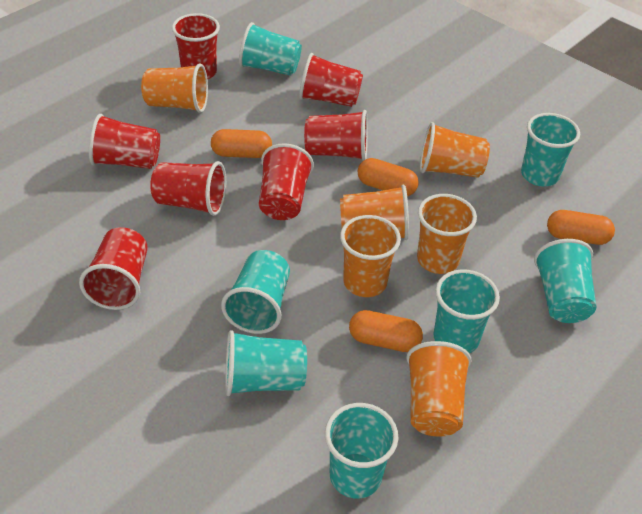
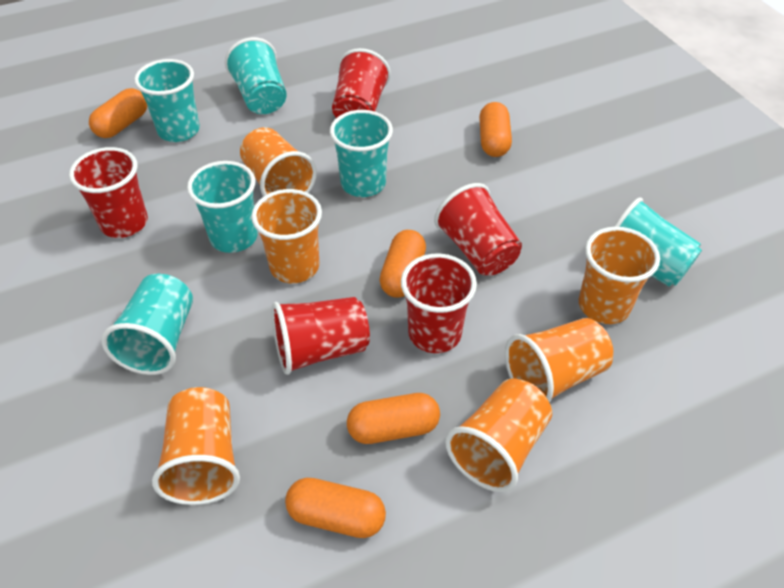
orange capsule: [211,129,272,158] [349,310,423,352] [358,158,419,196] [547,210,615,245] = 4 -> [89,88,147,138] [285,478,386,538] [347,393,440,444] [379,230,426,298] [479,102,512,157] = 5
red cup: [79,227,148,310] [89,114,160,169] [150,161,226,216] [172,13,220,80] [259,143,314,220] [299,53,363,107] [304,110,368,161] = 7 -> [69,147,148,238] [272,297,370,375] [332,48,391,118] [401,253,477,353] [434,183,522,275] = 5
turquoise cup: [221,250,290,334] [225,330,307,396] [239,22,302,76] [325,403,399,499] [433,269,500,353] [521,113,580,186] [534,239,597,323] = 7 -> [101,274,193,375] [134,59,200,142] [187,161,258,253] [225,37,287,114] [330,110,393,197] [613,197,702,287] = 6

